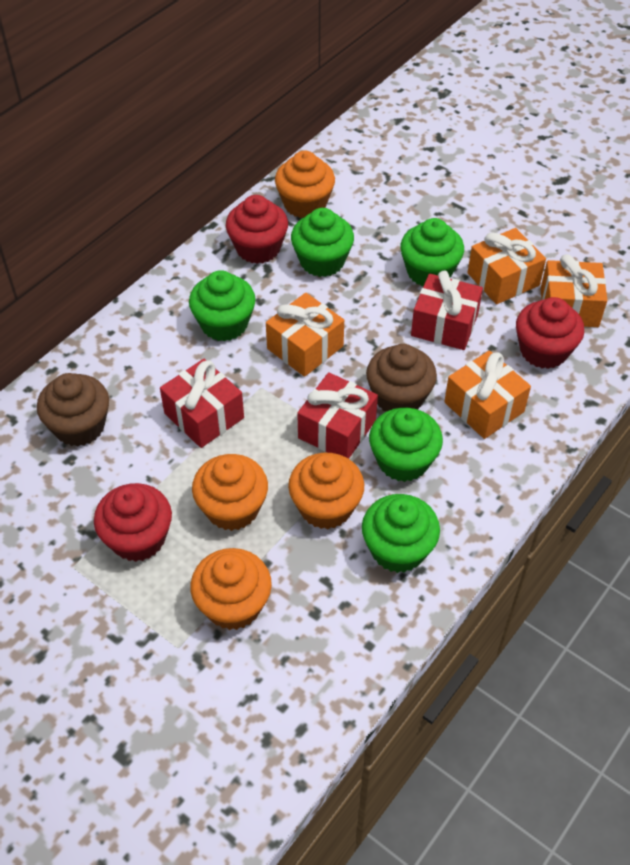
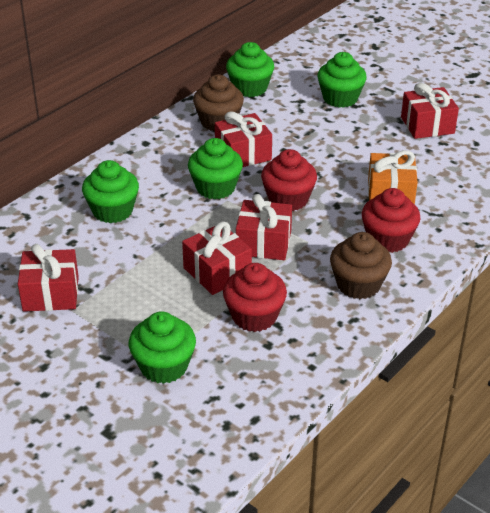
orange cupcake: [190,548,272,630] [192,454,268,531] [275,151,335,218] [288,453,364,529] = 4 -> none = 0
orange gift: [266,293,344,377] [444,350,531,439] [468,228,546,304] [541,254,608,327] = 4 -> [368,150,418,204] = 1
red gift: [160,359,244,448] [297,372,378,459] [411,270,483,350] = 3 -> [18,244,79,311] [182,222,252,295] [215,111,272,167] [236,194,292,260] [401,83,459,139] = 5

